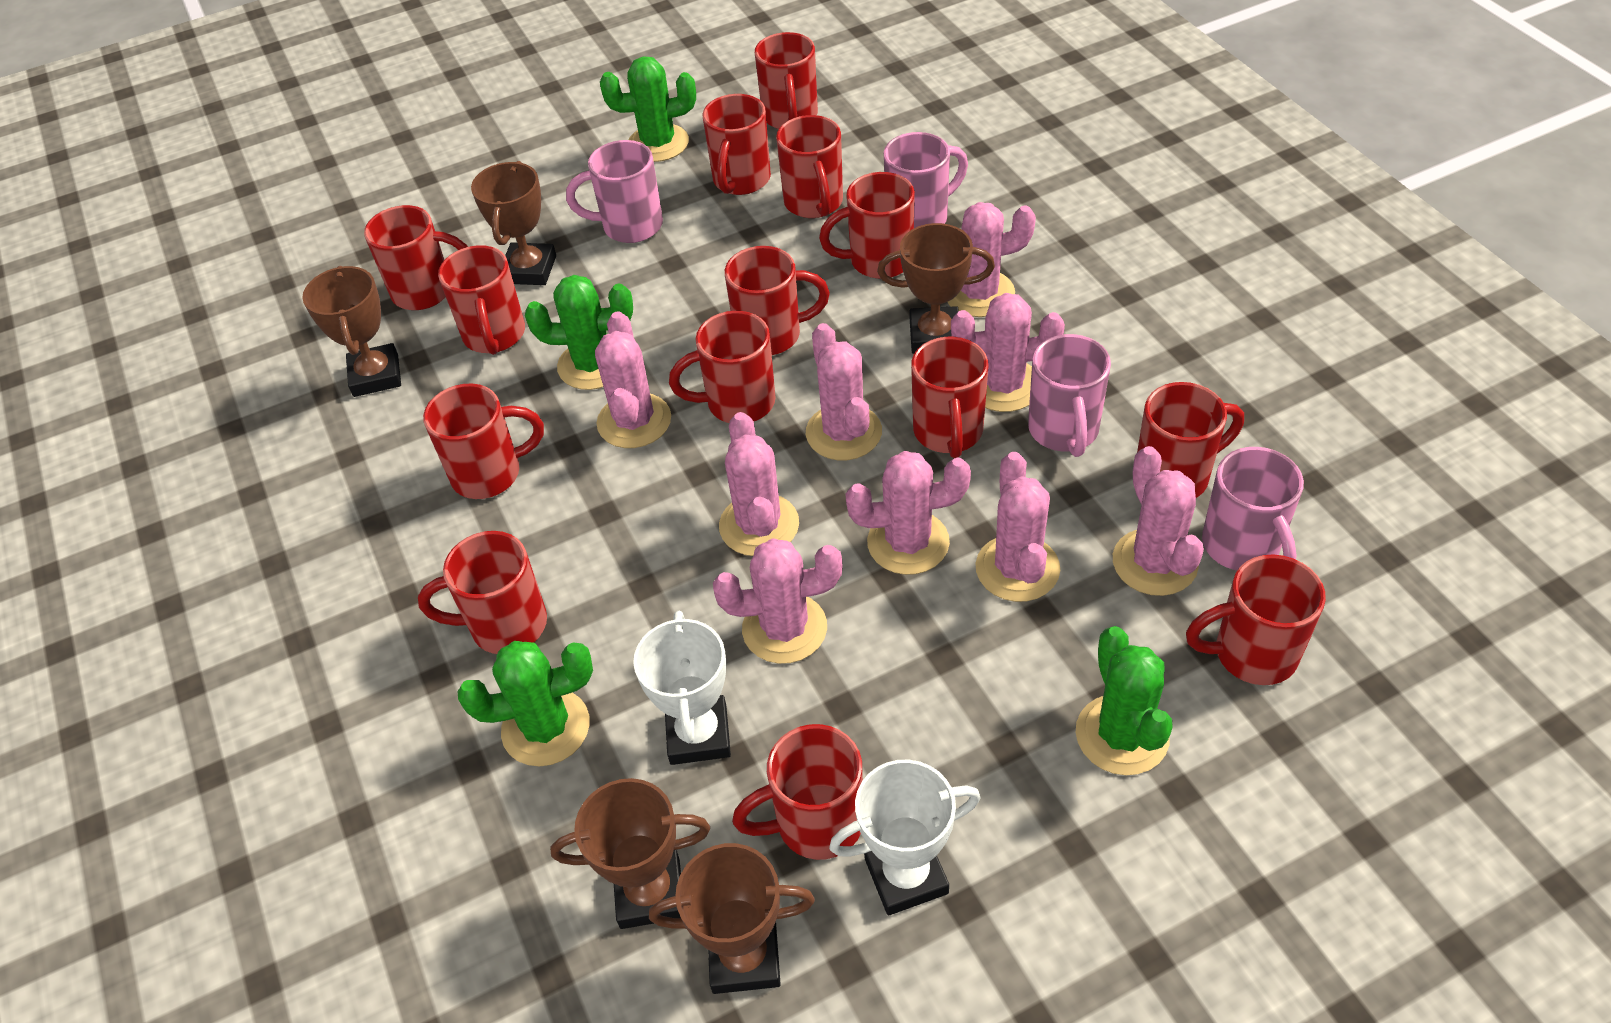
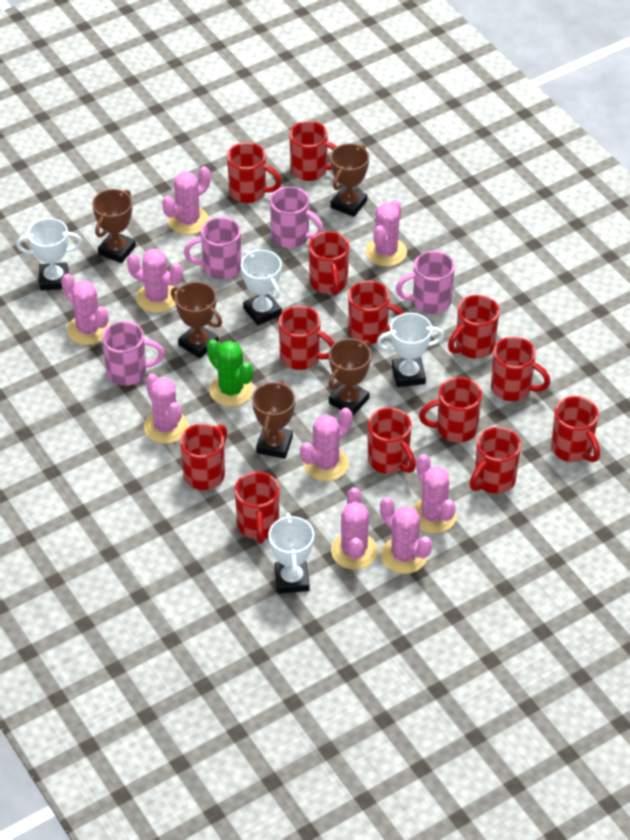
green cactus: [457,641,593,766] [525,275,633,390] [600,56,696,162] [1076,626,1173,775] = 4 -> [207,339,253,407] = 1
red mug: [364,205,468,310] [418,531,547,654] [423,384,544,499] [438,245,525,355] [669,311,775,423] [703,94,771,195] [725,246,830,355] [732,724,863,860] [755,32,818,129] [776,115,843,218] [819,172,915,279] [911,337,988,458] [1137,382,1244,498] [1186,554,1326,685] = 14 -> [180,424,227,490] [227,142,282,203] [235,472,279,544] [279,306,334,370] [289,121,337,181] [309,231,349,296] [348,281,404,344] [368,408,416,474] [419,377,482,443] [448,295,499,359] [470,427,521,494] [491,336,550,401] [551,396,600,462] = 13
white trophy: [633,611,731,765] [829,760,981,916] = 2 -> [16,218,82,291] [241,250,282,325] [269,513,314,594] [377,313,444,387] = 4

